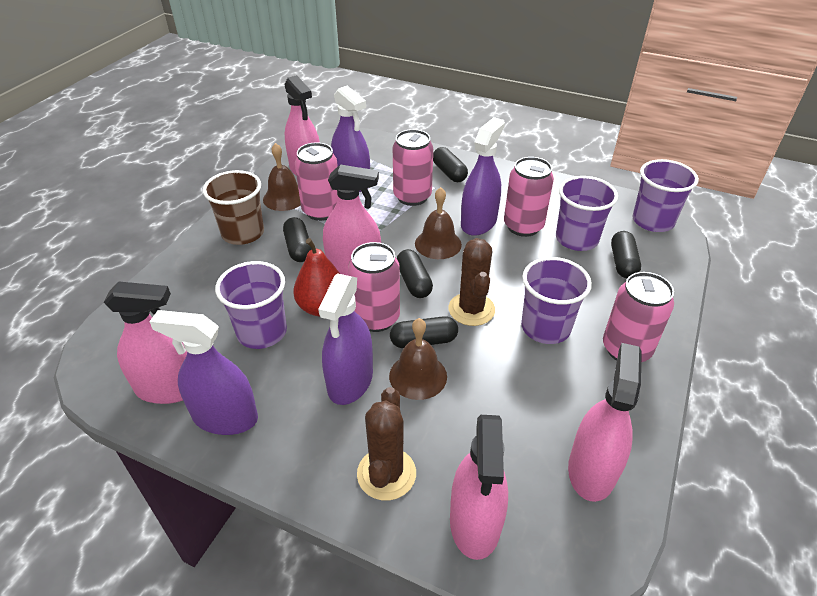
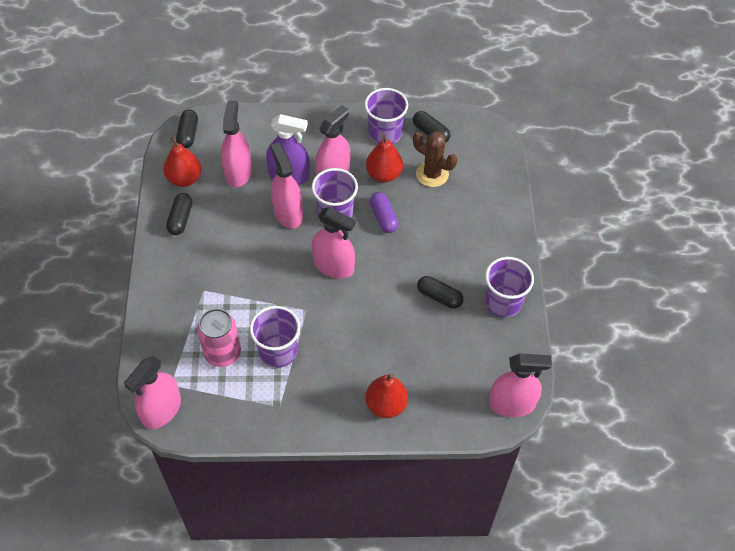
black capsule: [283,217,312,262] [390,316,458,348] [397,249,433,298] [433,147,468,182] [611,231,641,278] = 5 -> [166,193,192,235] [176,110,198,148] [413,111,450,143] [417,276,464,309] = 4
brown bell: [263,143,301,211] [389,318,447,400] [415,187,462,259] = 3 -> none = 0
brown cactus: [357,387,416,501] [448,238,495,326] = 2 -> [413,131,457,187] = 1
brown cup: [203,170,264,245] = 1 -> none = 0
pink can: [295,142,338,221] [348,242,400,332] [393,129,433,206] [504,157,554,237] [603,272,674,362] = 5 -> [197,308,241,367] = 1
pink spray bottle: [104,281,187,404] [284,75,320,175] [323,164,381,276] [450,415,508,560] [568,343,642,502] = 5 -> [124,356,181,429] [221,100,252,187] [270,142,303,229] [312,207,356,279] [315,105,351,176] [489,354,552,417] = 6
purple capsule: none = 0 -> [370,192,399,233] = 1
purple spray bottle: [149,310,258,435] [318,273,373,405] [331,86,370,192] [461,117,505,236] = 4 -> [266,114,310,185] = 1
red pear: [293,238,340,316] = 1 -> [163,137,201,187] [365,373,408,418] [366,135,403,182] = 3

